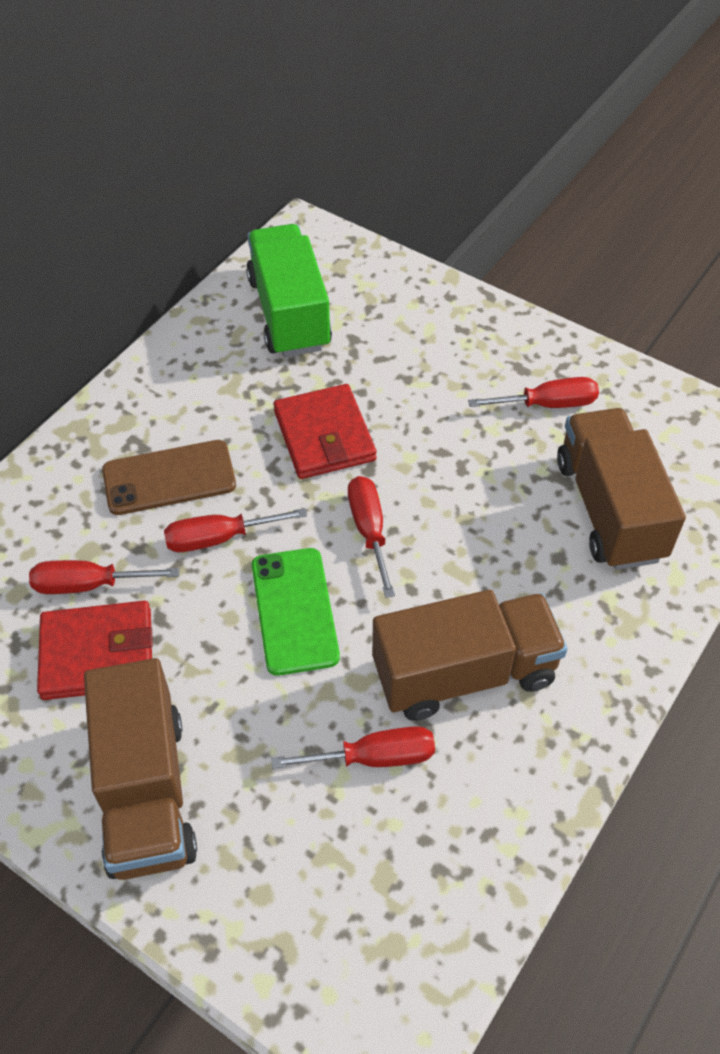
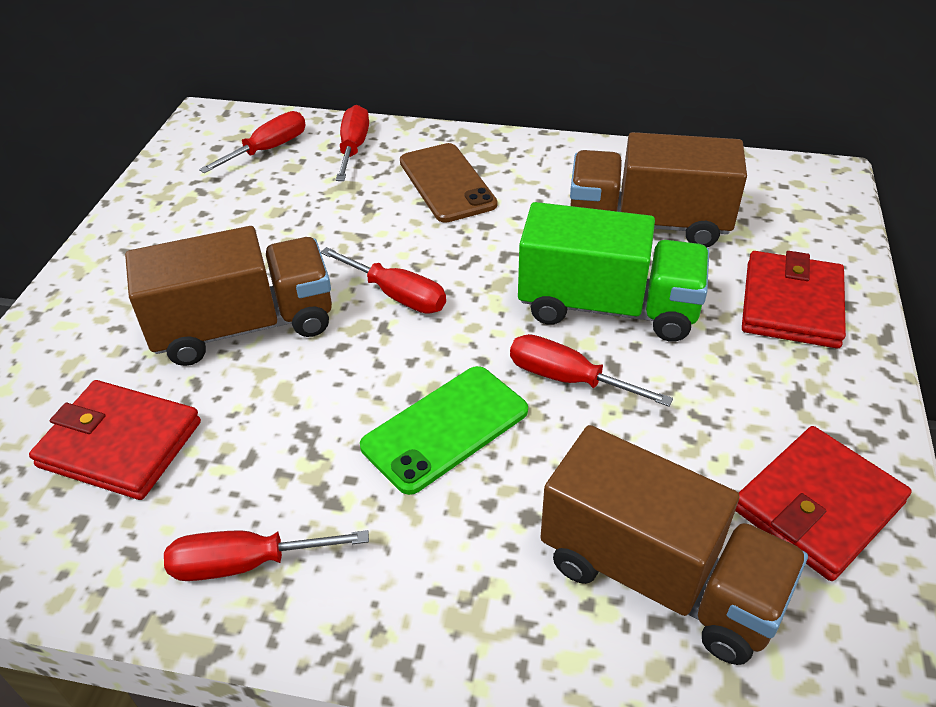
red wallet: [37,601,153,700] [274,384,377,479] = 2 -> [29,380,201,500] [735,426,912,581] [742,251,846,348] = 3

